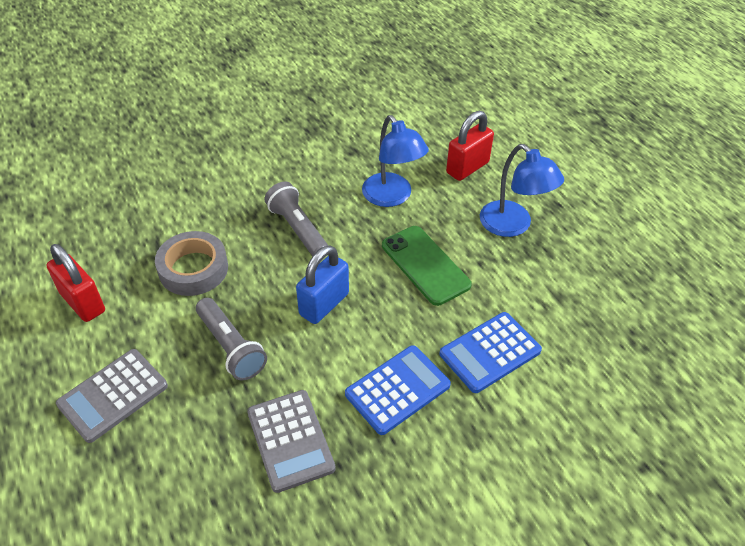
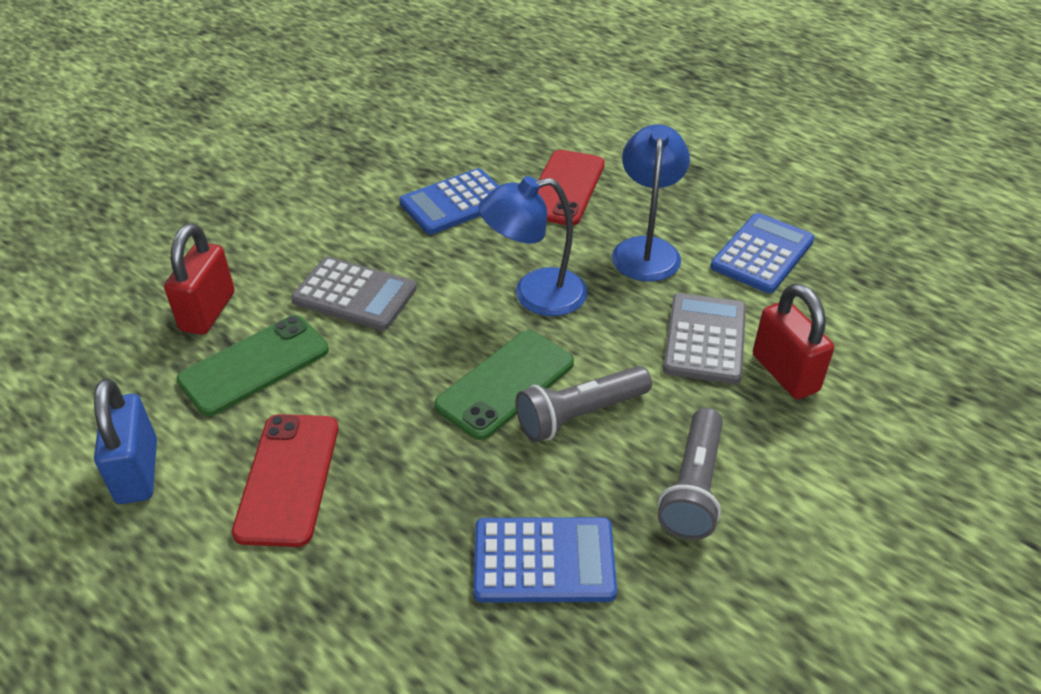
blue calculator: [345,345,451,435] [439,312,542,393] = 2 -> [399,168,499,234] [473,517,617,603] [710,213,815,293] = 3
green phone: [382,226,472,306] = 1 -> [177,315,329,416] [434,330,574,440] = 2
grey tape: [155,231,228,296] = 1 -> none = 0
red phone: none = 0 -> [232,414,338,547] [538,150,605,225] = 2

